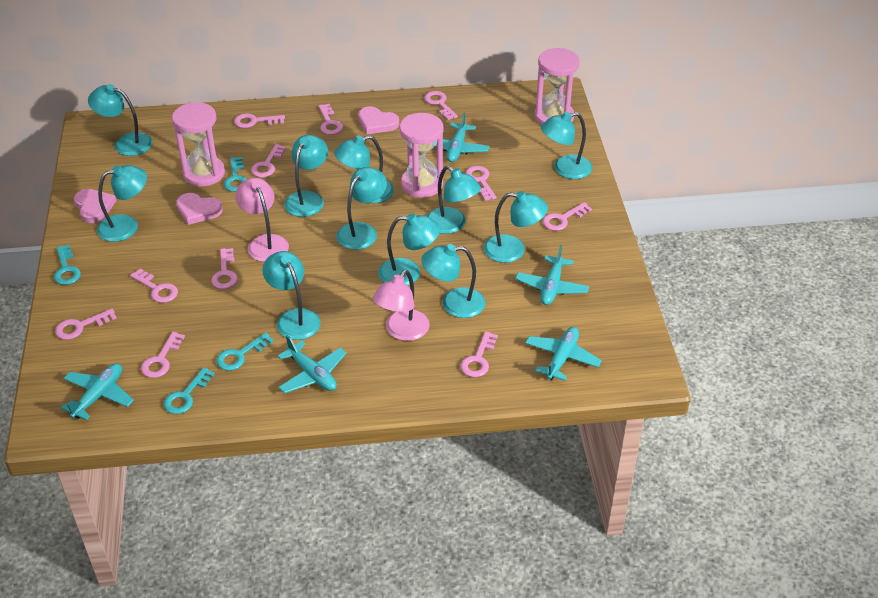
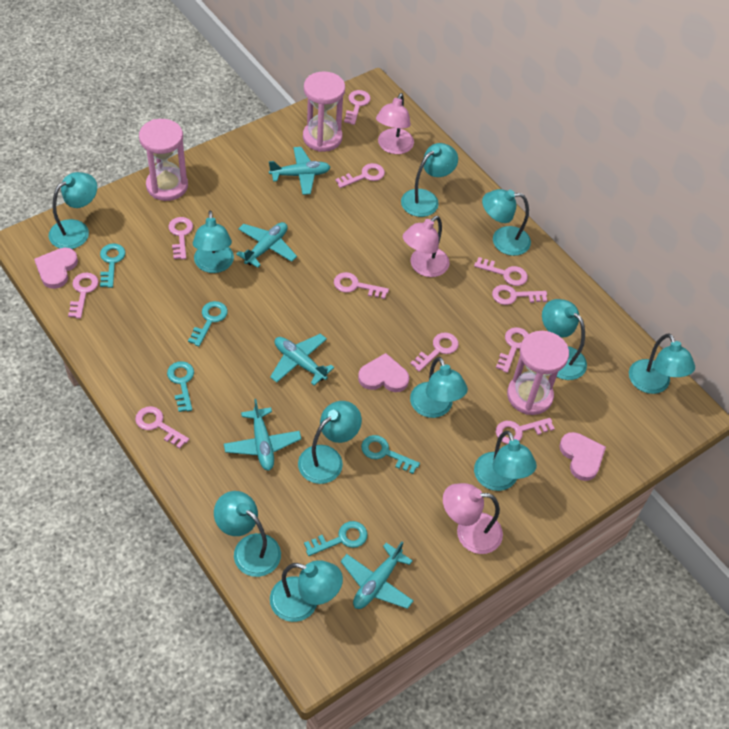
pink lamp: [235,178,289,262] [372,270,430,341] = 2 -> [376,93,414,154] [403,216,449,277] [443,483,503,554] = 3
turquoise key: [54,245,81,285] [163,367,215,414] [216,333,274,371] [224,157,247,192] = 4 -> [100,243,125,288] [167,361,194,412] [188,301,228,347] [304,521,368,556] [361,435,420,474] = 5

